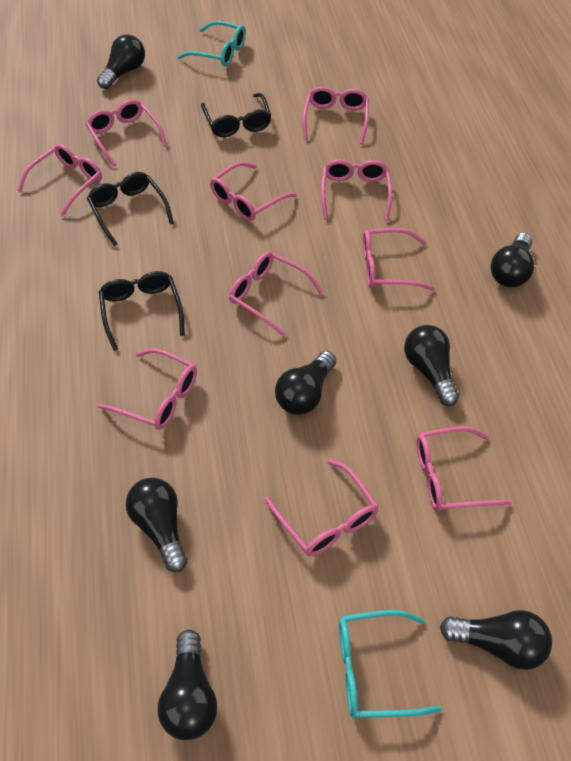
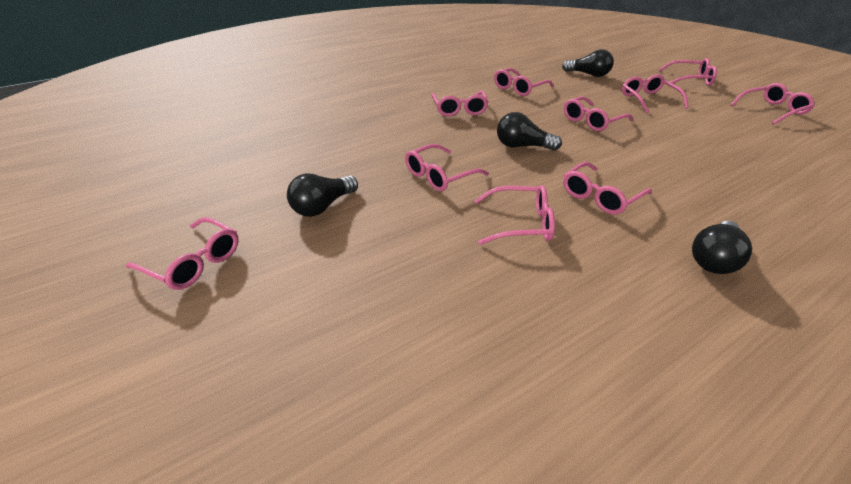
black glasses: [87,172,174,246] [99,271,185,351] [201,93,271,137] = 3 -> none = 0
black light bulb: [97,35,145,89] [126,478,188,572] [158,630,217,740] [275,351,336,415] [404,325,459,406] [440,610,552,670] [491,233,534,287] = 7 -> [287,173,358,217] [497,112,562,151] [562,49,614,77] [692,221,752,274] = 4
turquoise glasses: [177,21,246,66] [339,610,441,718] = 2 -> none = 0

